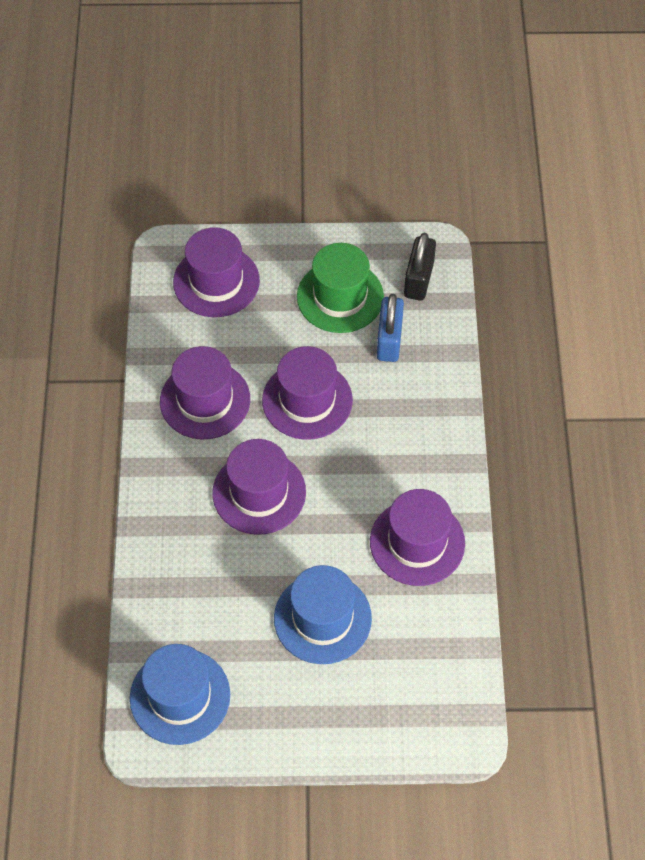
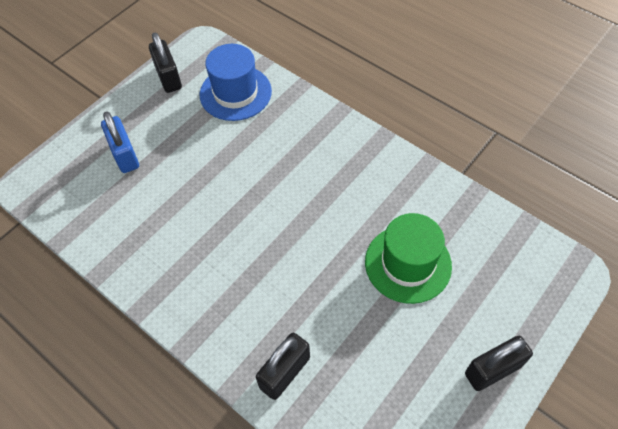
black padlock: [404,233,436,301] = 1 -> [149,33,182,93] [256,333,310,400] [465,336,533,391] = 3
blue hat: [130,644,230,745] [274,565,372,664] = 2 -> [200,44,272,121] = 1
purple hat: [160,346,250,439] [173,227,260,317] [212,439,306,535] [262,346,353,440] [370,489,465,586] = 5 -> none = 0

